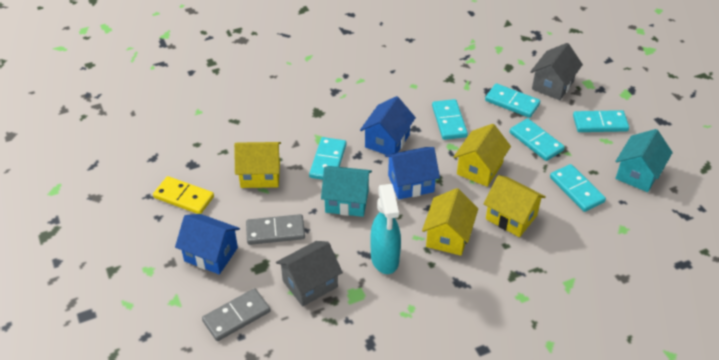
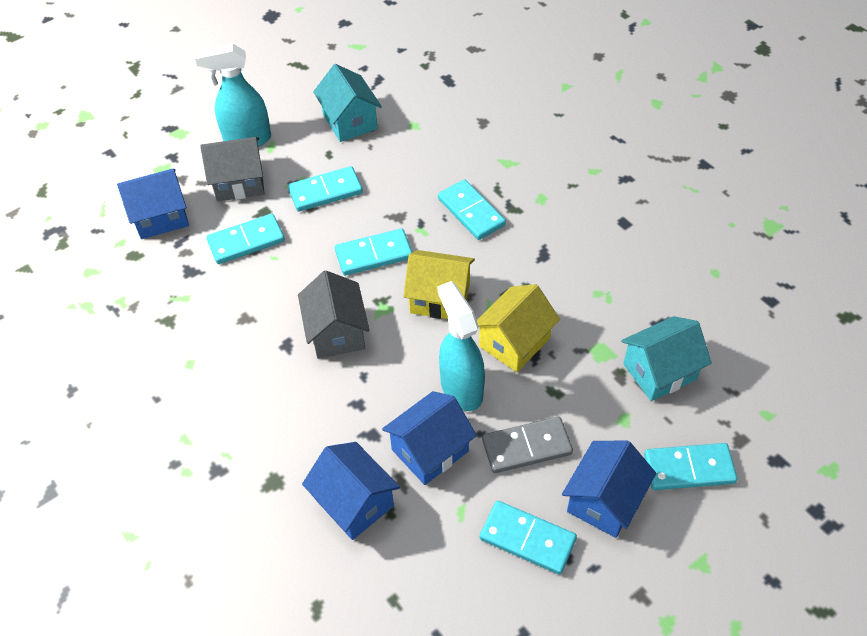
blue house: [175,214,240,274] [360,96,416,155] [385,147,440,200] = 3 -> [117,168,189,239] [302,442,400,540] [382,391,477,485] [562,440,656,538] = 4
grey domino: [202,288,271,341] [246,214,305,245] = 2 -> [482,417,573,473] = 1
turquoise spray bottle: [370,184,401,274] = 1 -> [195,43,271,147] [438,281,485,411] = 2
yellow domino: [153,176,214,214] = 1 -> none = 0
yellow house: [234,142,281,188] [422,188,478,256] [454,124,511,187] [484,175,546,237] = 4 -> [403,250,475,319] [477,284,560,372] = 2

